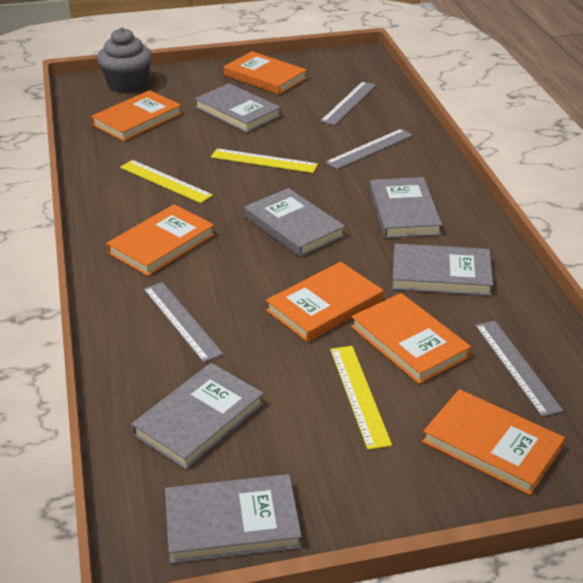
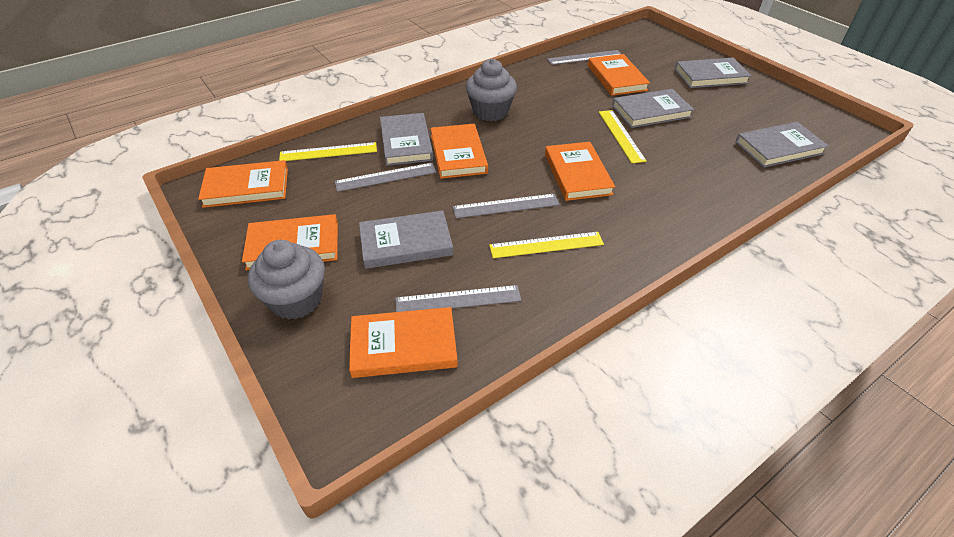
grey book: [131,363,264,470] [165,474,302,564] [195,83,281,133] [244,188,345,257] [370,177,442,238] [392,243,493,296] = 6 -> [359,210,453,269] [380,113,433,166] [612,89,694,128] [675,57,751,88] [735,122,829,167] = 5
grey cupcake: [97,28,152,93] = 1 -> [248,240,325,320] [466,59,517,121] = 2

